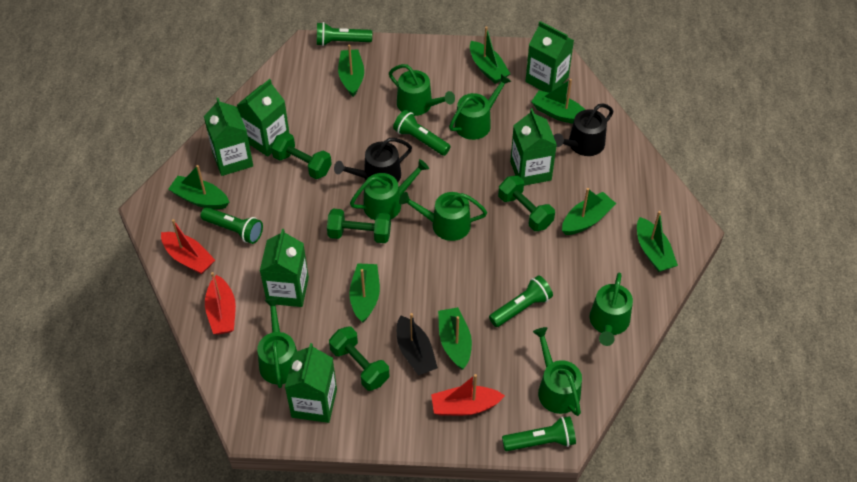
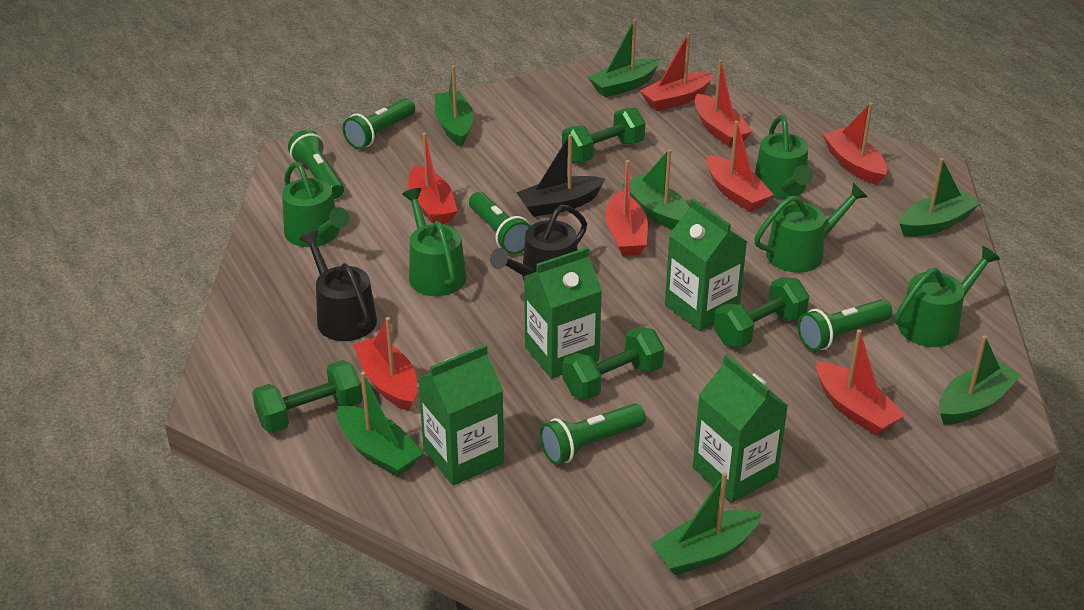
green boat: [168,165,229,209] [338,44,364,97] [349,263,380,323] [438,307,472,370] [470,26,510,84] [531,79,585,123] [562,188,616,235] [637,211,678,272] = 8 -> [337,372,423,477] [435,65,474,146] [588,19,660,98] [622,149,690,230] [651,472,761,575] [899,158,980,237] [939,335,1021,425] = 7
green carton: [204,98,253,176] [237,79,290,157] [260,229,309,307] [285,343,337,423] [510,108,557,186] [525,21,574,93] = 6 -> [418,344,504,486] [524,247,602,379] [665,198,747,331] [693,354,788,503] = 4
green watering can: [257,298,297,388] [350,159,429,220] [389,64,455,116] [399,192,487,241] [449,74,511,140] [533,327,582,416] [590,273,633,346] = 7 -> [282,162,349,247] [402,188,466,296] [754,183,868,273] [755,115,813,199] [895,246,1000,347] = 5
red boat: [161,219,215,274] [205,272,236,335] [431,374,505,416] = 3 -> [353,317,417,411] [408,133,457,224] [605,160,648,256] [640,32,714,111] [695,60,752,147] [707,121,774,212] [816,330,905,436] [823,103,887,185] = 8

